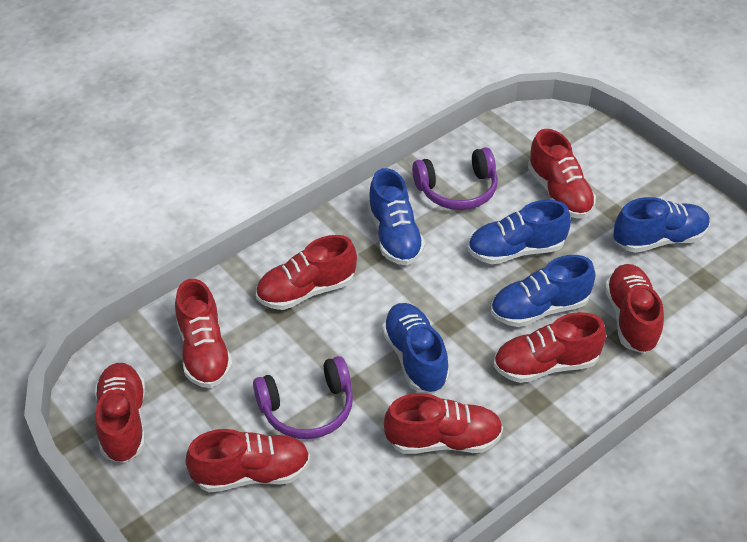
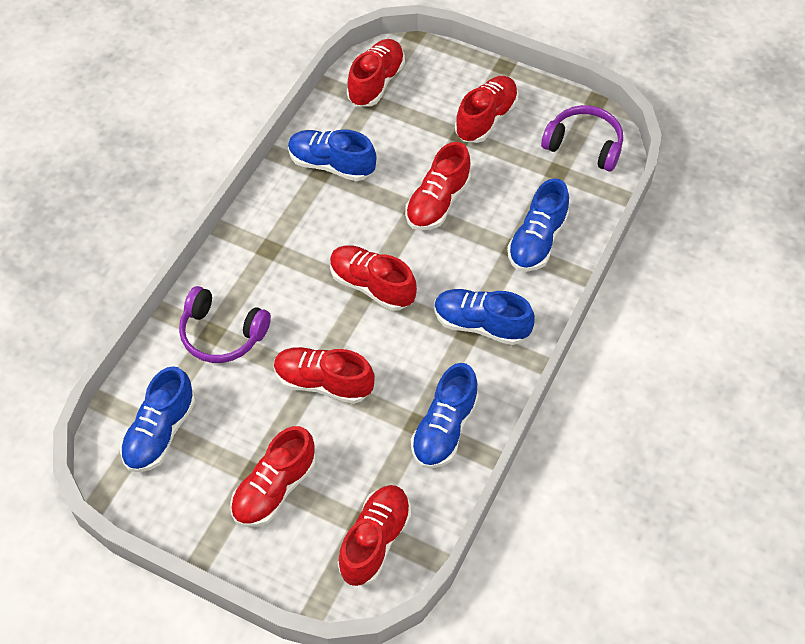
red shoe: [95,363,145,463] [175,279,233,388] [185,429,310,492] [256,235,357,310] [384,393,503,454] [494,312,606,383] [528,129,596,218] [605,264,664,353] = 8 -> [230,426,316,527] [274,347,375,404] [330,245,417,311] [338,485,411,586] [347,39,405,107] [405,142,471,230] [455,76,518,143] = 7

